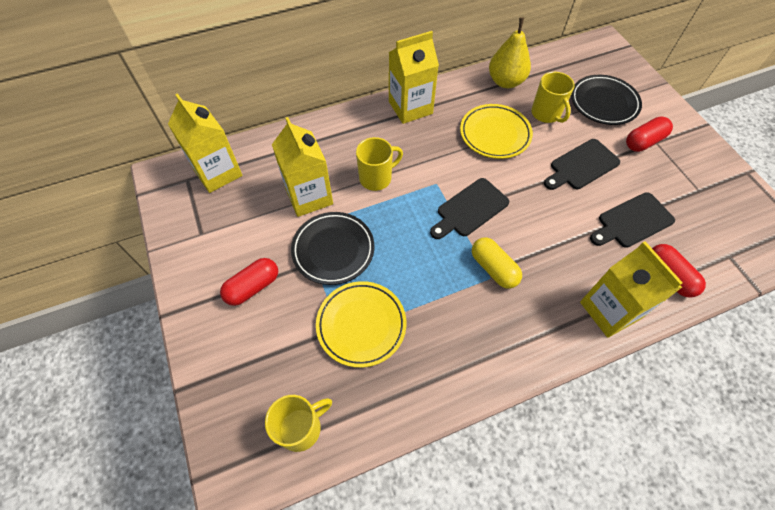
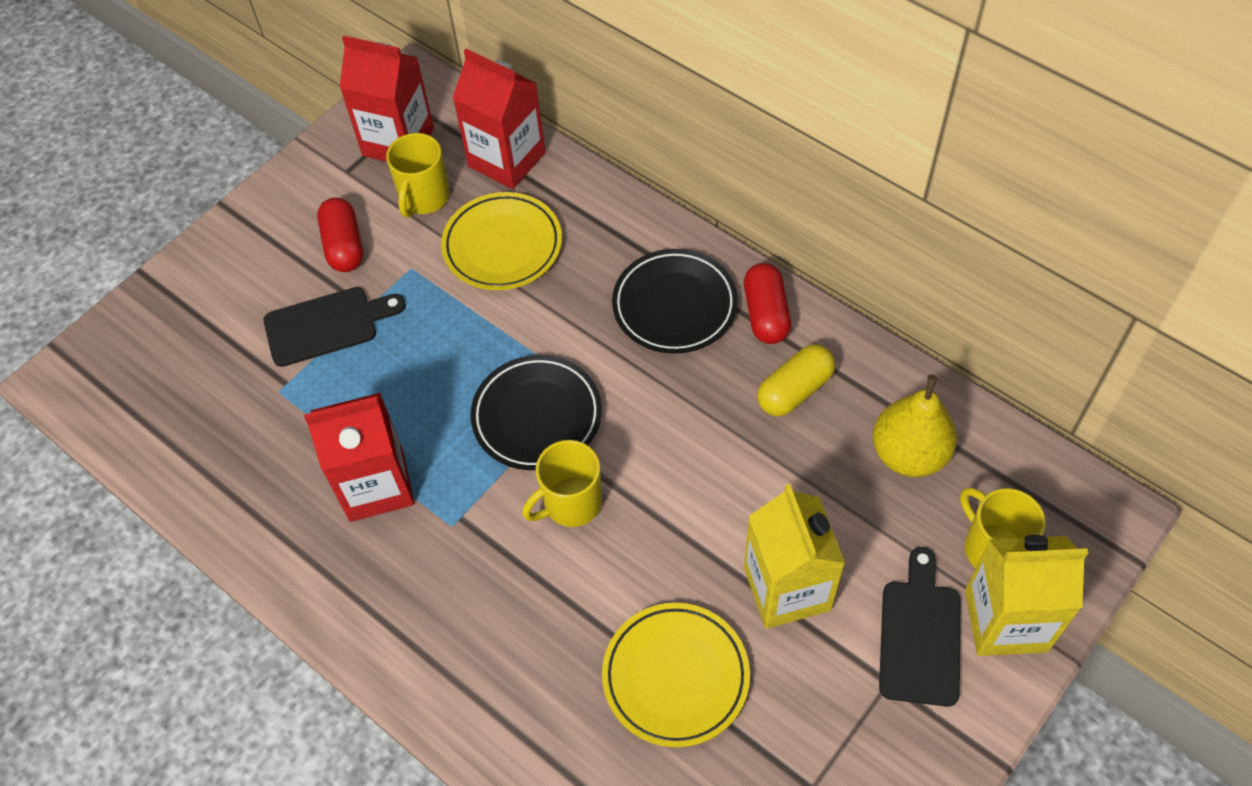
black cutting board: [430,178,509,239] [544,139,620,190] [590,192,675,248] = 3 -> [264,287,406,367] [879,547,960,707] = 2
red capsule: [220,258,278,306] [626,116,673,152] [652,244,706,298] = 3 -> [317,197,363,272] [744,263,791,344] = 2
red carton: none = 0 -> [304,393,414,522] [340,36,434,162] [453,49,545,189] = 3
yellow carton: [168,93,243,193] [272,117,333,217] [389,31,439,124] [580,241,683,338] = 4 -> [744,484,845,629] [965,535,1088,656] = 2

